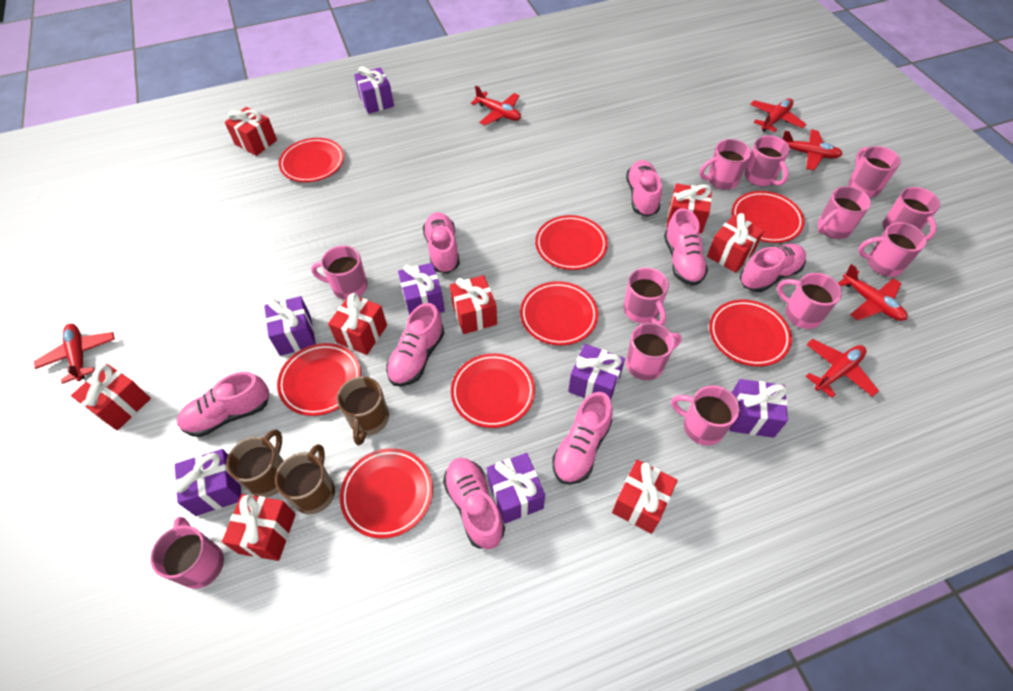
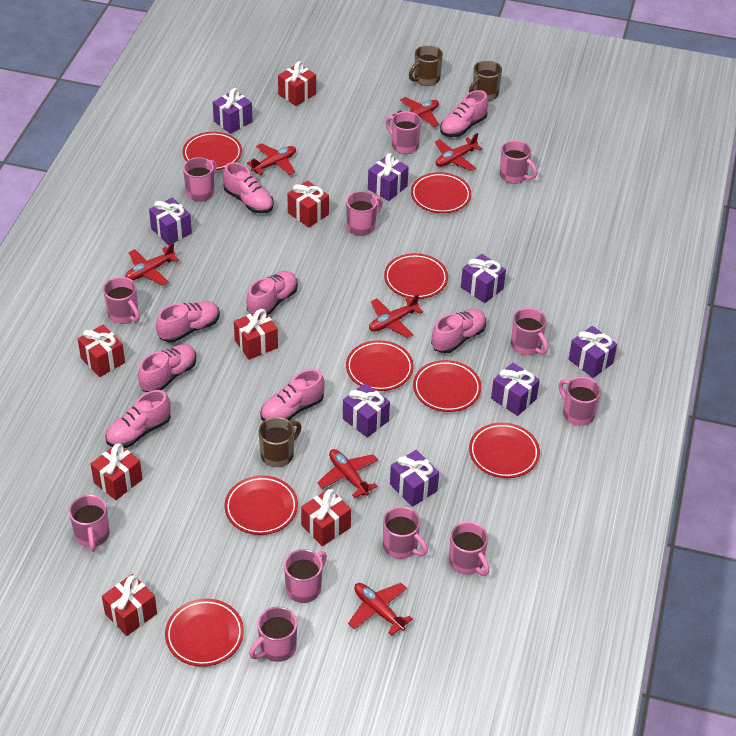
purple gift: [175,449,242,516] [264,296,316,356] [354,66,394,114] [398,263,445,316] [487,453,545,524] [568,344,625,400] [730,379,788,438] = 7 -> [149,197,192,245] [213,88,253,134] [343,383,390,438] [368,153,409,201] [390,450,439,507] [461,254,506,303] [491,363,540,416] [569,326,617,378] = 8
red gift: [71,364,151,431] [222,494,296,561] [225,107,277,156] [328,293,387,355] [450,275,497,334] [612,460,678,534] [667,184,712,234] [707,213,764,273] = 8 -> [78,325,125,377] [91,443,142,500] [102,574,157,636] [234,309,278,360] [278,61,316,106] [287,180,329,228] [301,488,351,546] = 7
red plane: [34,324,115,384] [471,86,521,125] [750,98,807,132] [783,129,843,170] [806,339,879,398] [838,264,908,321] = 6 -> [125,243,179,286] [247,143,296,175] [317,449,378,498] [348,583,413,636] [369,294,423,338] [392,97,439,127] [434,133,483,171] = 7

